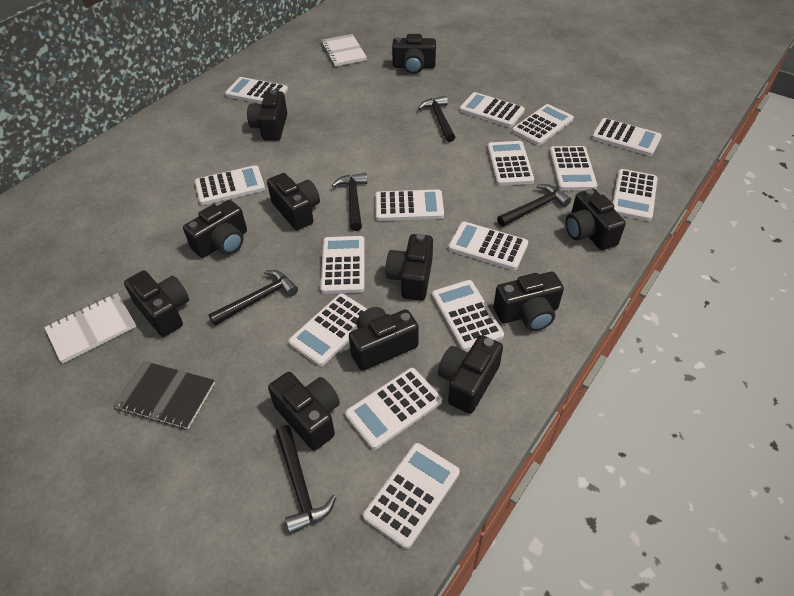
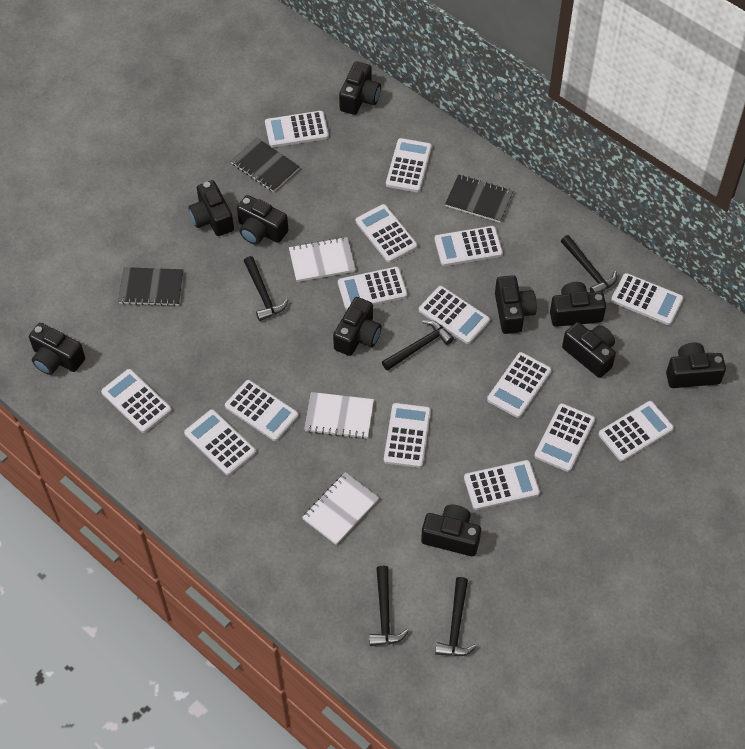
black camera: [124,271,189,337] [183,200,247,258] [247,89,287,141] [267,173,320,230] [268,372,340,451] [349,307,419,371] [386,233,433,301] [392,34,436,74] [438,335,503,414] [493,272,564,331] [566,189,626,250] = 11 -> [29,323,85,375] [188,180,234,236] [237,195,288,245] [333,297,382,356] [339,61,381,115] [421,505,481,556] [495,275,537,334] [550,282,606,327] [562,322,616,378] [666,343,726,388] = 10
black notebook: [113,361,215,429] = 1 -> [118,267,184,306] [231,138,300,192] [445,174,513,223] = 3
white notebook: [44,293,136,364] [321,34,367,66] = 2 -> [289,237,356,282] [302,472,379,545] [304,392,374,439] = 3

